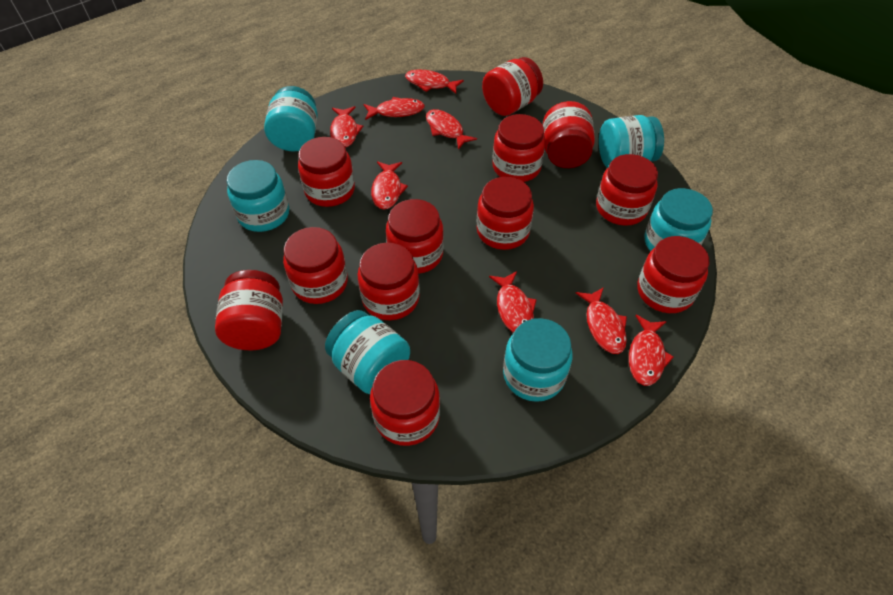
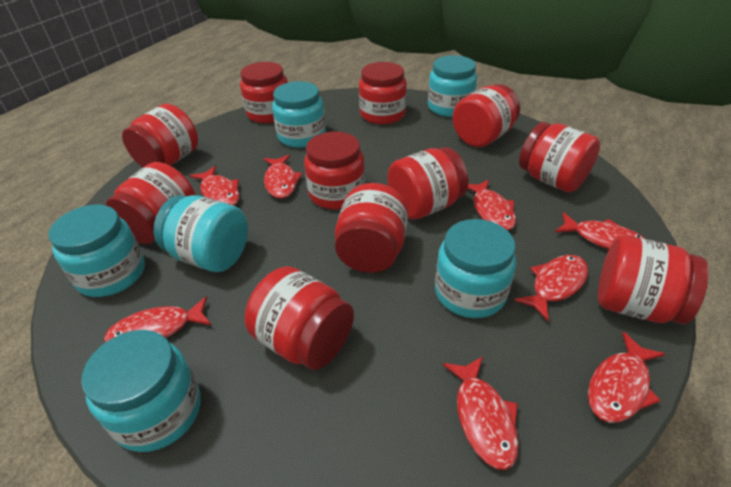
red jar: [215,270,283,350] [283,227,348,304] [298,137,355,207] [357,242,420,320] [370,360,440,446] [386,199,444,274] [477,177,534,250] [482,57,543,116] [492,114,546,182] [543,101,595,168] [596,154,658,226] [637,236,709,313] = 12 -> [106,162,195,244] [122,104,198,167] [240,62,288,123] [245,266,354,370] [304,132,365,210] [335,183,408,273] [359,62,407,124] [387,147,468,220] [453,84,520,147] [519,122,600,193] [598,235,709,324] = 11

